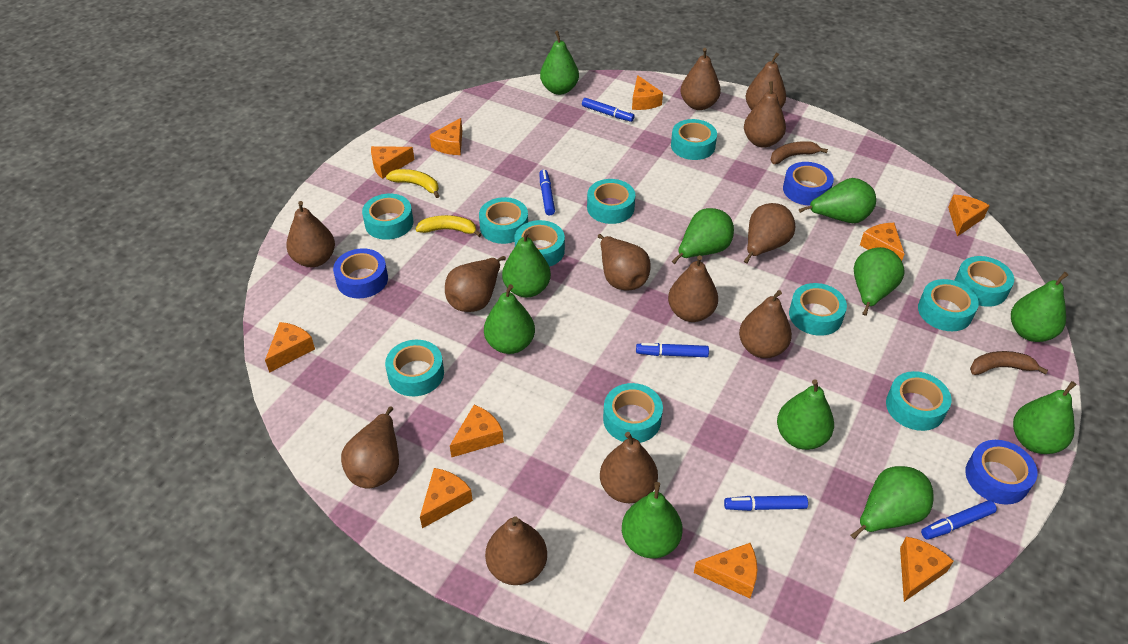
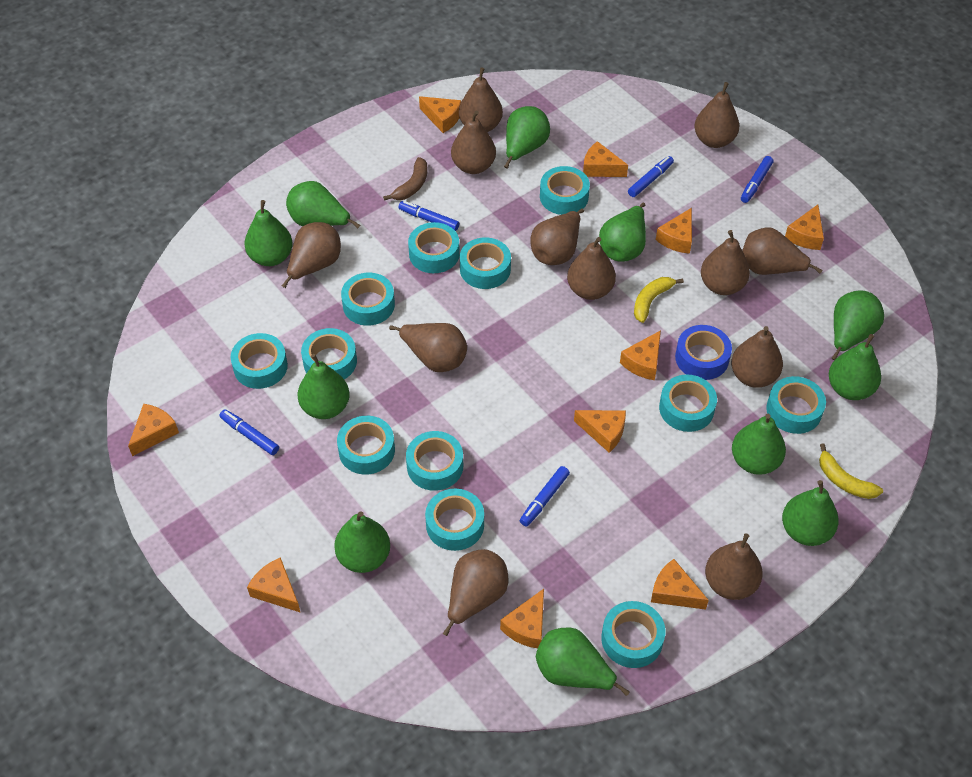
blue tape: [333,248,388,299] [783,162,834,206] [965,440,1037,505] = 3 -> [675,325,732,380] = 1
brown banana: [770,141,828,164] [970,351,1048,375] = 2 -> [383,157,427,201] = 1
turquoise tape: [362,194,414,240] [385,340,444,396] [479,197,528,244] [514,220,565,267] [587,179,635,224] [603,383,663,443] [671,119,717,160] [789,283,847,336] [886,371,951,431] [918,279,979,331] [954,256,1014,307] = 11 -> [231,333,288,389] [301,328,357,379] [337,416,395,475] [341,273,395,326] [406,431,463,491] [408,222,460,273] [425,489,484,551] [460,237,511,289] [540,166,590,215] [601,601,665,668] [659,374,717,432] [766,376,826,434] = 12

